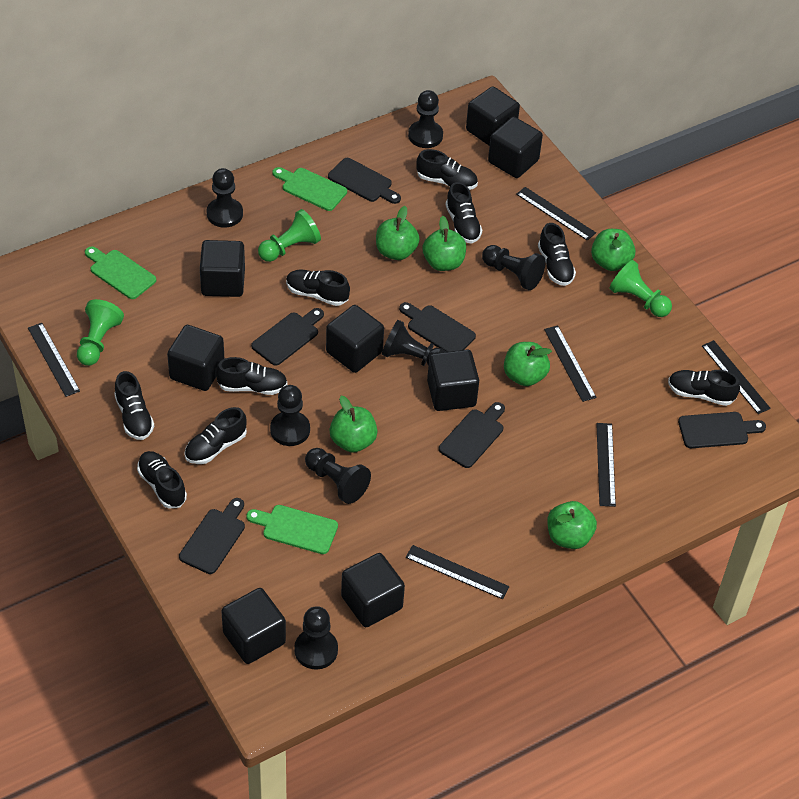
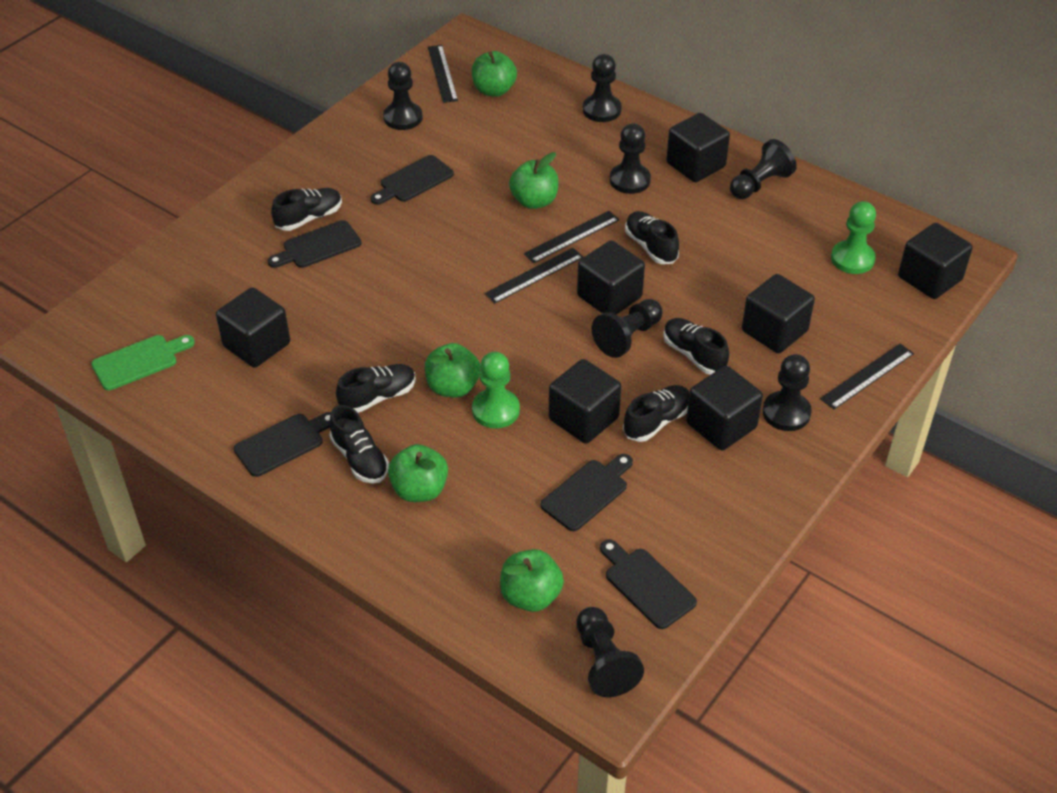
black cube: [167,325,224,391] [200,240,245,297] [221,588,286,664] [326,305,384,373] [341,553,405,627] [427,350,479,411] [466,86,520,146] [488,117,543,178] = 8 -> [216,287,290,368] [549,359,621,444] [577,240,645,315] [666,113,730,182] [686,366,763,450] [742,274,815,353] [898,223,973,299] = 7
black cutting board: [179,498,245,574] [251,308,324,366] [328,158,401,204] [399,302,476,352] [439,402,505,468] [678,412,766,448] = 6 -> [234,412,331,477] [267,220,361,268] [371,155,454,205] [541,454,633,531] [600,539,697,629] = 5
black ruler: [28,323,80,397] [406,545,510,599] [516,187,596,241] [544,325,597,402] [596,423,616,507] [702,340,771,414] = 6 -> [428,45,458,103] [485,248,583,303] [524,211,619,263] [820,344,914,409] = 4
black shoe: [114,371,154,440] [137,451,187,508] [184,407,247,464] [216,357,287,395] [286,269,350,306] [416,149,478,190] [446,182,482,244] [538,223,576,286] [668,370,740,406] = 9 -> [271,188,342,231] [329,405,389,484] [336,364,416,413] [623,385,689,442] [625,211,679,264] [663,318,729,375] = 6
green apple: [329,396,378,453] [376,206,420,260] [423,216,466,271] [504,342,552,386] [547,501,597,549] [591,229,635,271] = 6 -> [388,444,448,502] [425,343,481,398] [472,51,517,97] [500,549,564,612] [509,152,559,209] = 5
green cutting board: [85,246,156,299] [246,505,338,554] [272,167,347,211] = 3 -> [91,335,195,391] = 1
green pawn: [77,299,124,366] [258,209,321,262] [610,260,672,317] = 3 -> [472,352,520,429] [831,201,876,274] = 2

